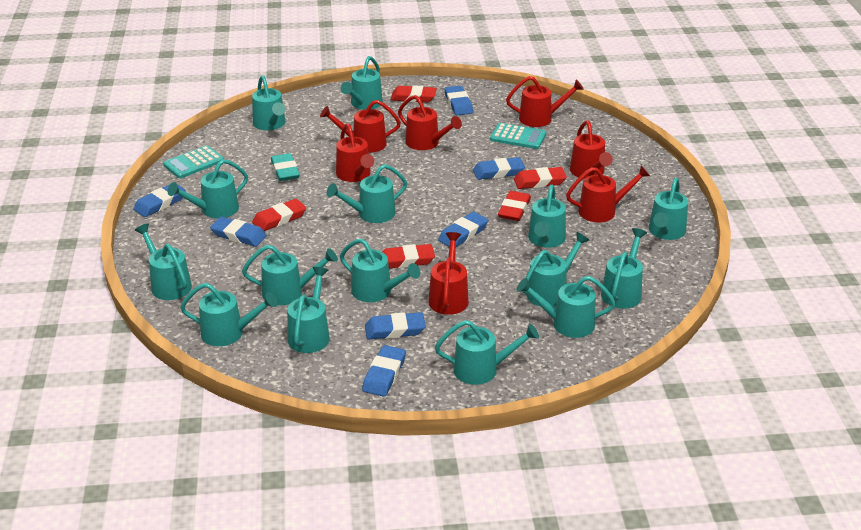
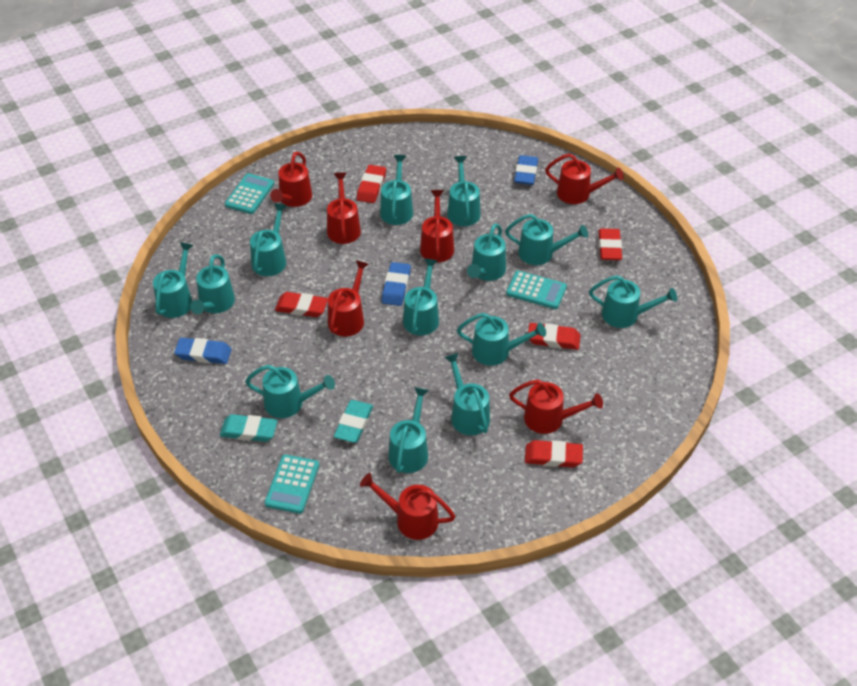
blue eraser: [133,184,186,217] [210,217,267,247] [362,345,406,397] [365,312,426,340] [438,212,488,247] [444,86,473,115] [473,157,525,180] = 7 -> [174,338,232,364] [382,262,411,306] [514,155,538,185] = 3
turquoise calculator: [163,145,224,178] [490,123,546,149] = 2 -> [225,173,274,214] [265,454,319,514] [506,271,567,309] = 3
turquoise eraser: [271,153,300,181] = 1 -> [220,414,278,442] [334,400,373,443] = 2
turquoise watering can: [135,223,192,300] [168,159,248,219] [180,283,278,346] [242,245,338,305] [252,75,285,130] [287,267,330,353] [327,164,408,223] [340,238,420,302] [341,56,383,110] [435,320,539,385] [517,276,616,338] [522,232,589,307] [528,185,566,248] [601,228,647,309] [648,178,688,240] = 15 -> [153,242,193,318] [190,254,235,314] [245,365,335,418] [250,203,287,276] [380,155,413,225] [389,387,429,473] [403,258,439,335] [444,353,490,435] [447,156,481,226] [457,313,546,366] [467,223,506,281] [505,214,588,265] [589,275,677,328] = 13

